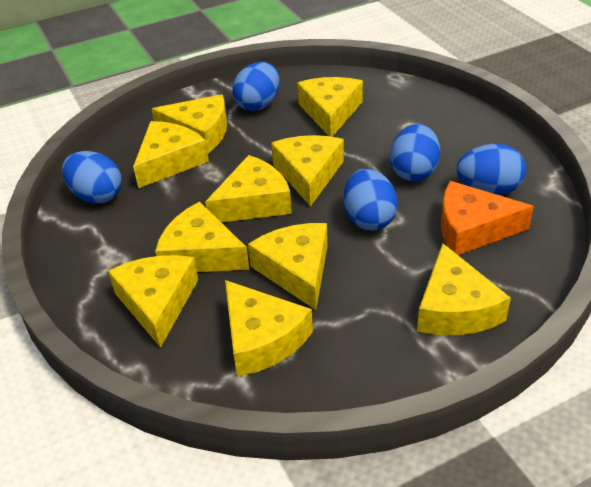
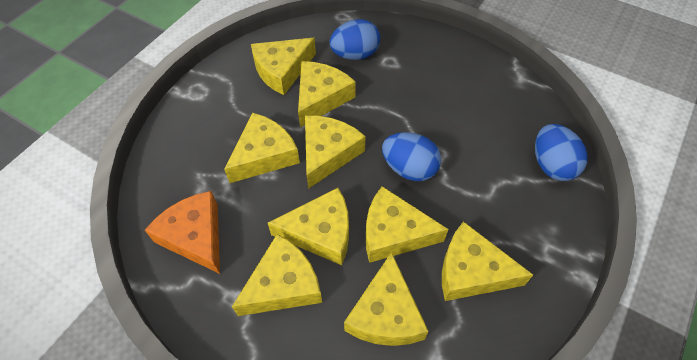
blue egg: [62,151,122,204] [232,62,280,111] [344,169,398,230] [390,124,440,181] [457,144,526,195] = 5 -> [329,19,380,60] [382,132,441,181] [535,124,588,181] = 3
yellow cheese: [108,255,198,348] [133,121,209,188] [152,94,227,153] [155,202,249,272] [205,155,292,222] [225,280,313,377] [248,223,328,310] [271,135,344,207] [297,77,363,137] [417,243,511,335] = 10 -> [224,113,300,183] [232,234,322,316] [251,38,316,95] [268,188,349,265] [298,61,356,127] [305,115,366,189] [344,252,429,346] [366,186,448,263] [442,221,533,301] = 9

